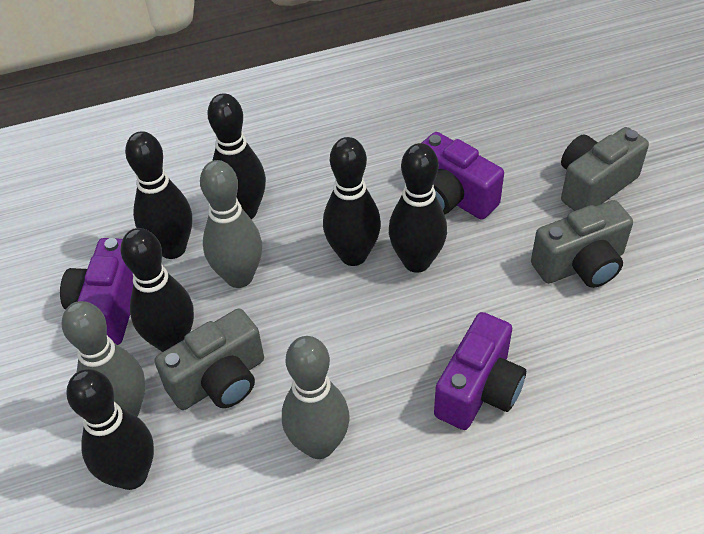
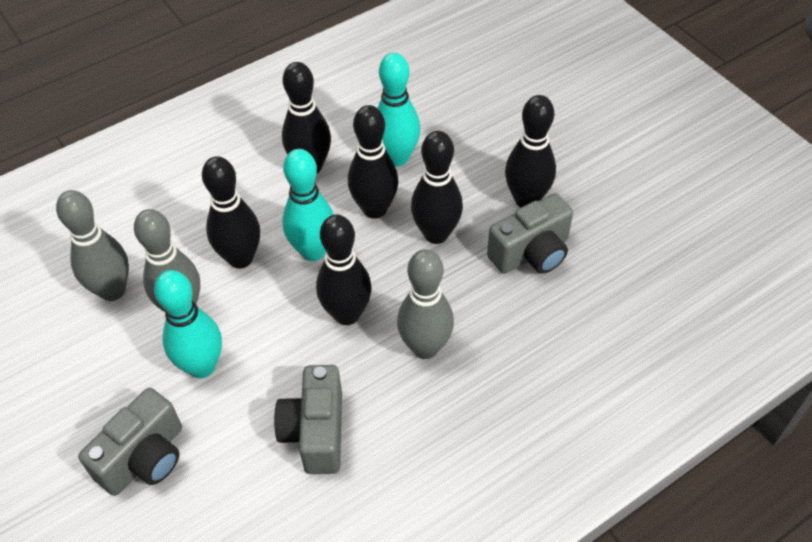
purple camera: [60,238,133,345] [422,132,504,220] [434,312,526,430] = 3 -> none = 0
turquoise bowling pin: none = 0 -> [154,270,222,378] [282,149,334,261] [377,53,420,167] = 3

